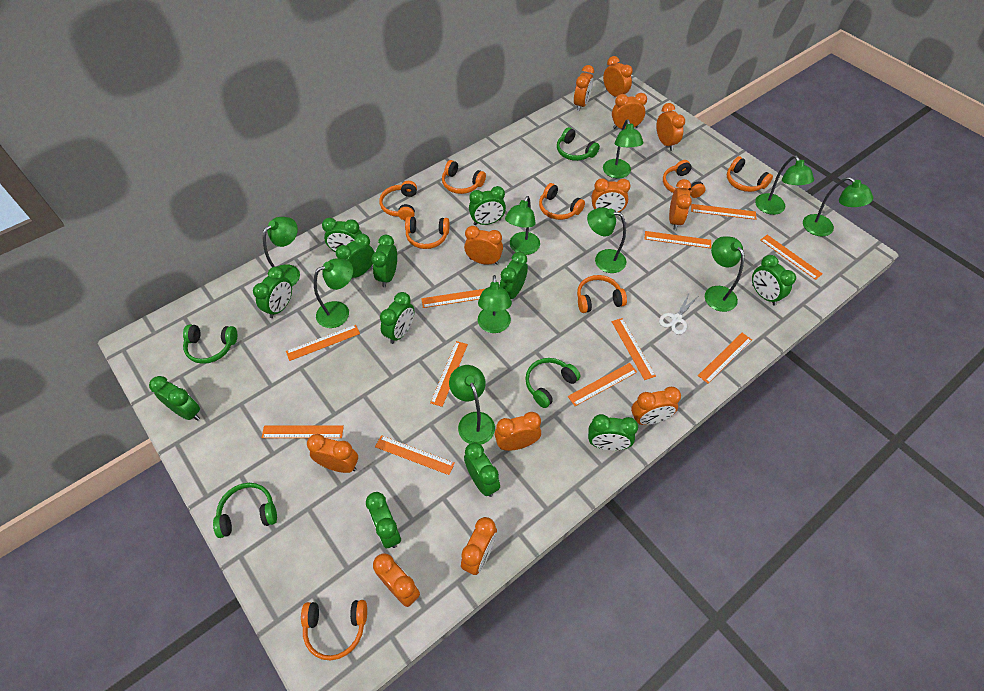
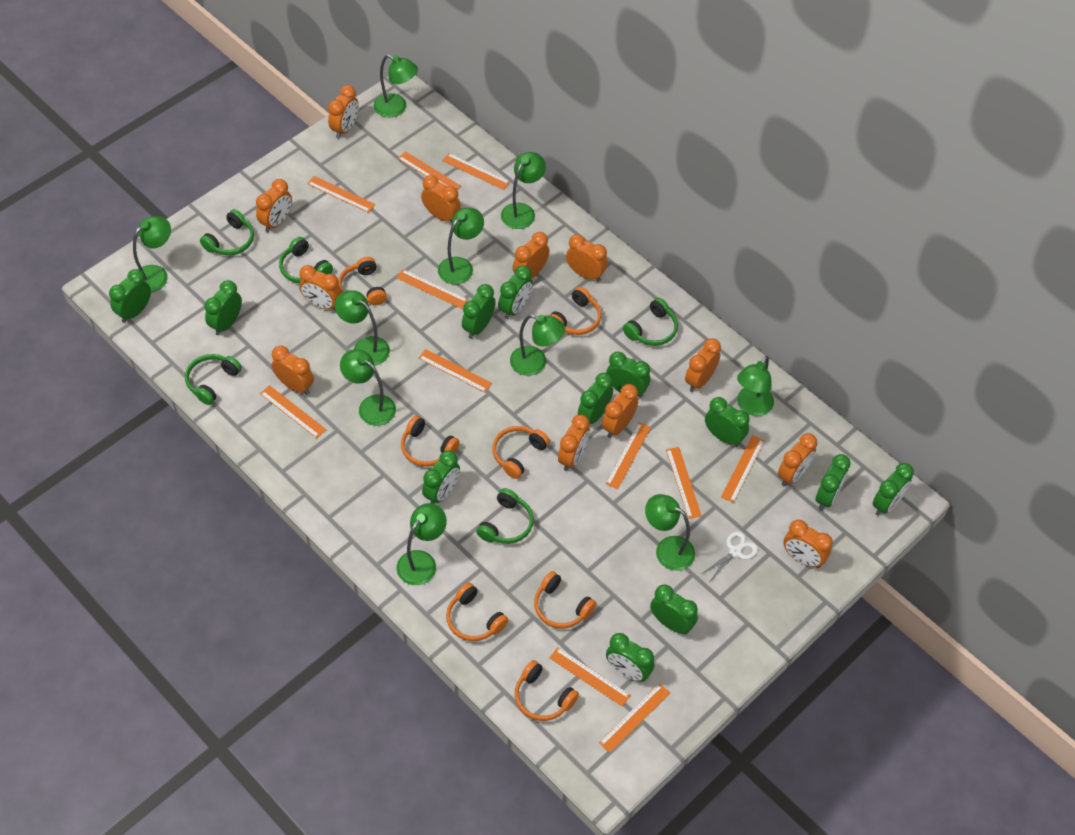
green headphones: [183,325,237,364] [213,483,277,538] [525,358,580,408] [557,127,600,161] = 4 -> [185,354,242,405] [200,209,254,255] [279,237,333,283] [476,488,534,544] [623,298,678,346] = 5
orange headphones: [301,600,367,660] [379,181,417,220] [405,216,450,249] [442,160,486,194] [539,183,585,220] [577,275,627,313] [663,160,706,198] [727,156,773,192] = 8 -> [338,257,387,305] [401,416,460,467] [446,583,508,641] [493,426,550,479] [515,660,579,721] [534,571,596,629] [550,287,601,335] = 7

